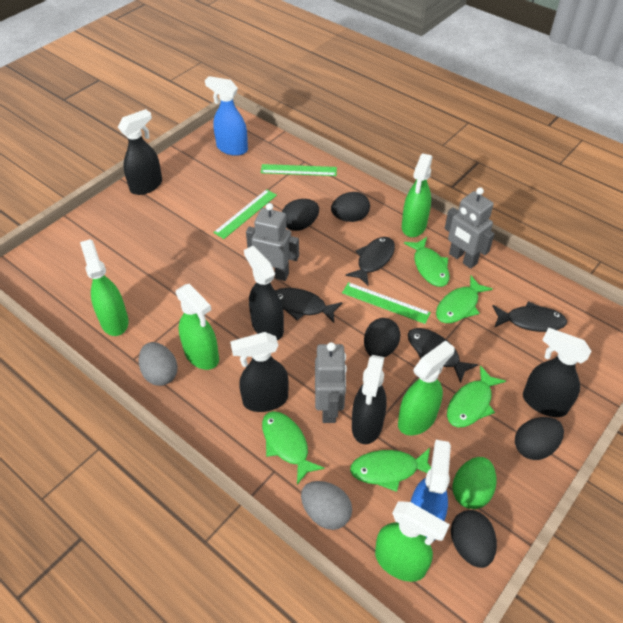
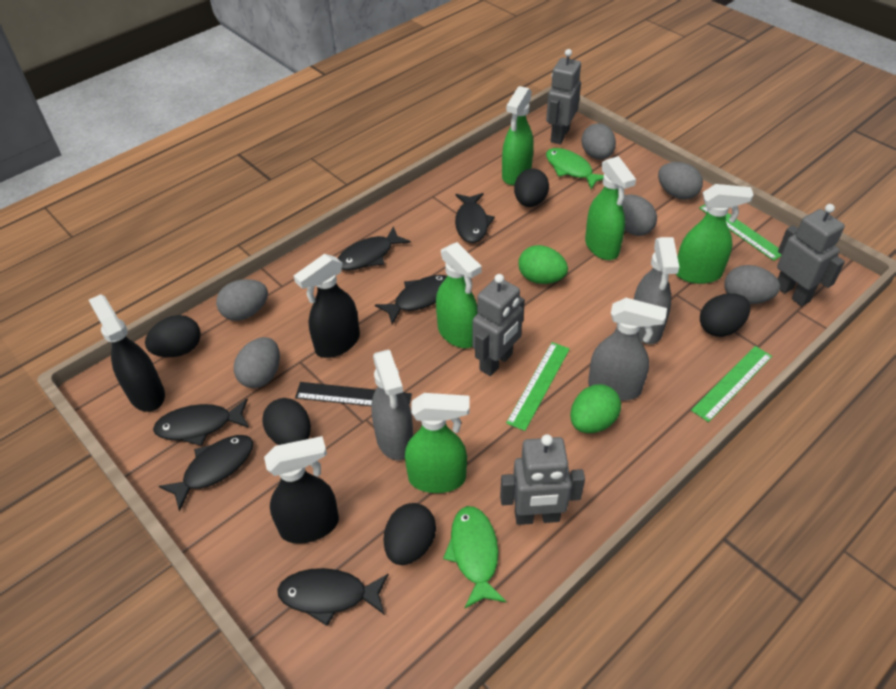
black fish: [275,288,343,323] [345,237,395,286] [408,328,478,383] [493,301,567,332] = 4 -> [153,399,249,446] [158,435,253,511] [277,568,389,626] [337,226,411,271] [375,275,447,325] [455,193,495,243] = 6
black ruler: none = 0 -> [295,382,412,406] = 1
black spray bottle: [118,109,162,195] [230,332,289,412] [244,246,284,340] [352,355,387,444] [523,328,591,417] = 5 -> [89,294,165,412] [264,436,339,544] [294,254,360,358] = 3
blue spray bottle: [205,76,248,156] [411,440,451,538] = 2 -> none = 0
green egg: [452,457,496,509] = 1 -> [518,245,568,284] [570,384,621,433] = 2
green fish: [262,411,325,485] [350,448,431,492] [404,237,450,287] [436,276,493,323] [447,365,506,428] = 5 -> [443,506,507,609] [546,148,604,189] = 2
grey egg: [139,342,178,386] [301,481,352,530] = 2 -> [216,279,268,321] [234,337,280,388] [581,123,616,160] [622,195,657,236] [658,162,703,200] [725,265,780,304] = 6
grey robot: [246,203,299,281] [315,342,347,423] [445,187,494,269] = 3 -> [473,274,525,376] [500,434,585,525] [546,49,581,144] [777,204,845,306] = 4
grey spray bottle: none = 0 -> [371,350,413,461] [588,298,667,401] [634,237,679,344] = 3

